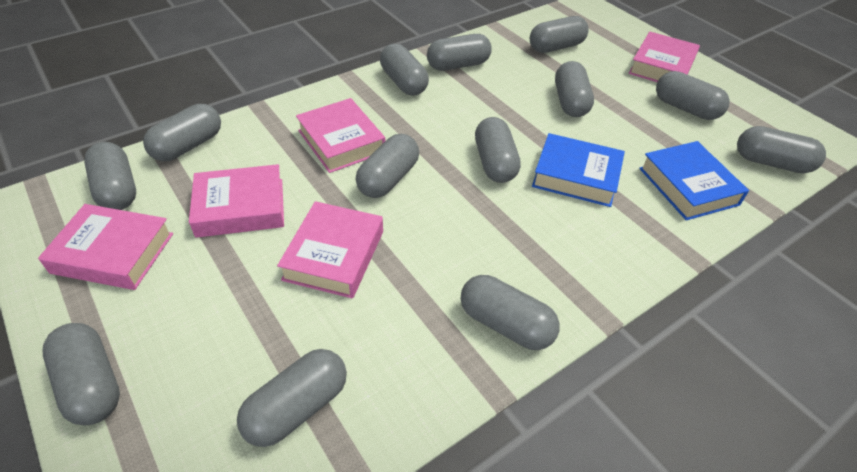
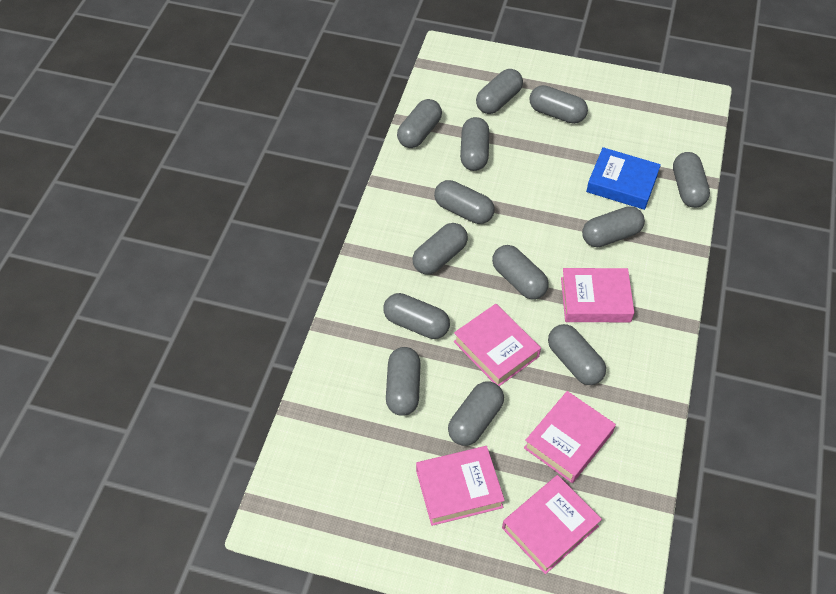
blue book: [532,133,625,207] [639,141,749,220] = 2 -> [586,147,661,210] = 1

